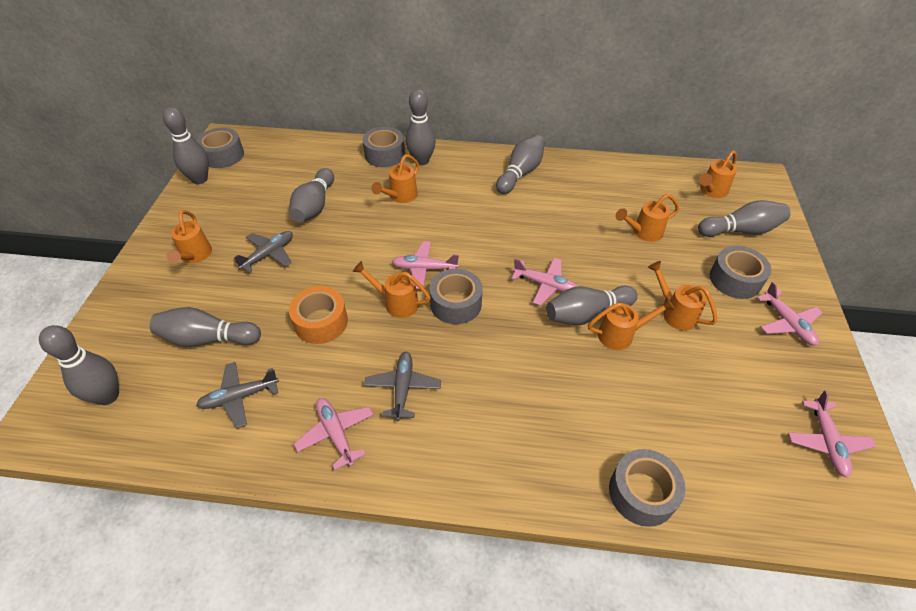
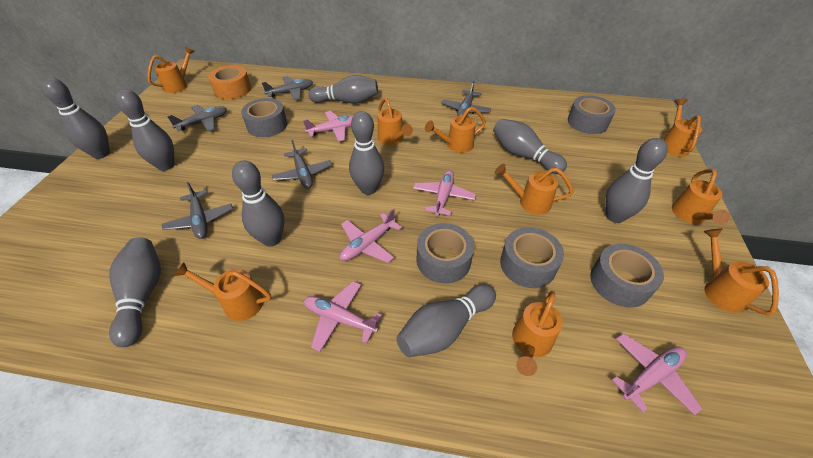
grey bowling pin: [39,325,119,405] [150,307,261,347] [163,107,209,184] [289,168,334,222] [405,89,436,165] [496,135,545,194] [546,286,638,325] [698,200,791,237] = 8 -> [41,78,110,159] [109,237,161,347] [115,89,174,171] [232,161,285,247] [308,75,378,104] [349,111,384,195] [396,284,496,357] [493,119,567,174] [605,138,668,223] = 9
grey plane: [196,362,279,428] [233,231,293,273] [364,352,441,421] = 3 -> [162,182,233,239] [167,105,227,131] [262,76,313,100] [272,140,332,189] [441,81,491,116] = 5
orange watering can: [166,210,212,264] [352,261,431,318] [371,154,419,203] [588,297,675,350] [616,194,679,242] [648,261,717,331] [699,150,737,198] = 7 -> [147,47,195,93] [174,262,271,321] [378,98,413,145] [425,107,486,153] [495,164,573,215] [512,291,563,376] [663,99,702,157] [672,169,730,225] [703,229,779,316] = 9

